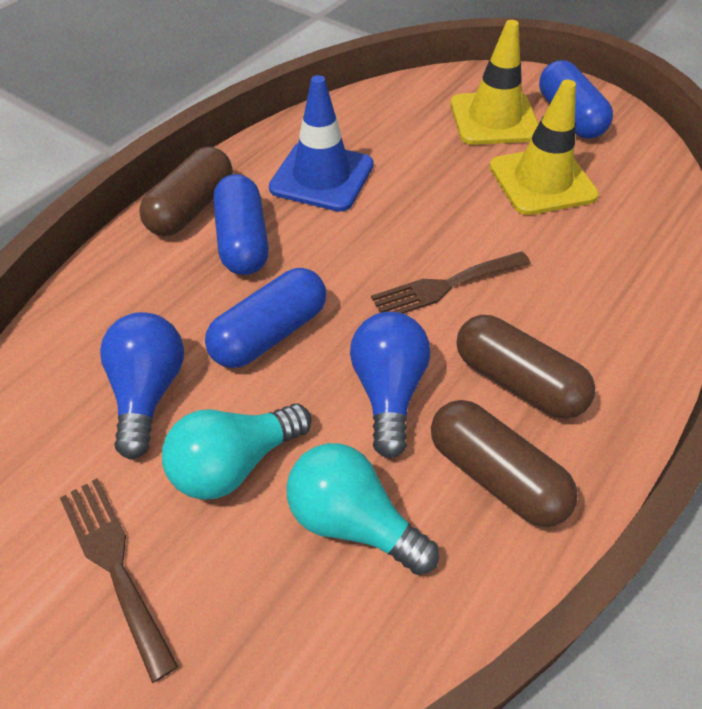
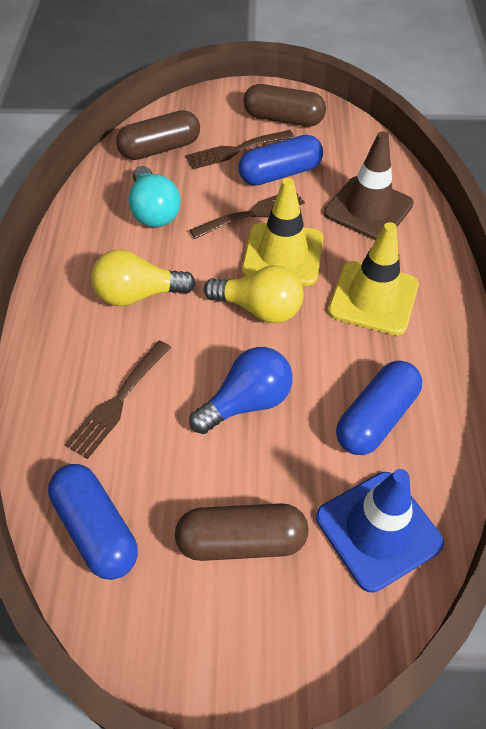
blue light bulb: [100,312,184,460] [350,312,430,459] = 2 -> [189,347,293,434] = 1
brown fork: [60,478,178,683] [371,252,531,314] = 2 -> [64,340,171,459] [185,130,294,169] [190,192,305,239] = 3
brown traffic cone: none = 0 -> [324,132,414,240] = 1
turquoise light bulb: [162,403,311,500] [286,443,439,575] = 2 -> [128,166,181,227] = 1
yellow light bulb: none = 0 -> [91,249,196,307] [204,265,304,323] = 2

